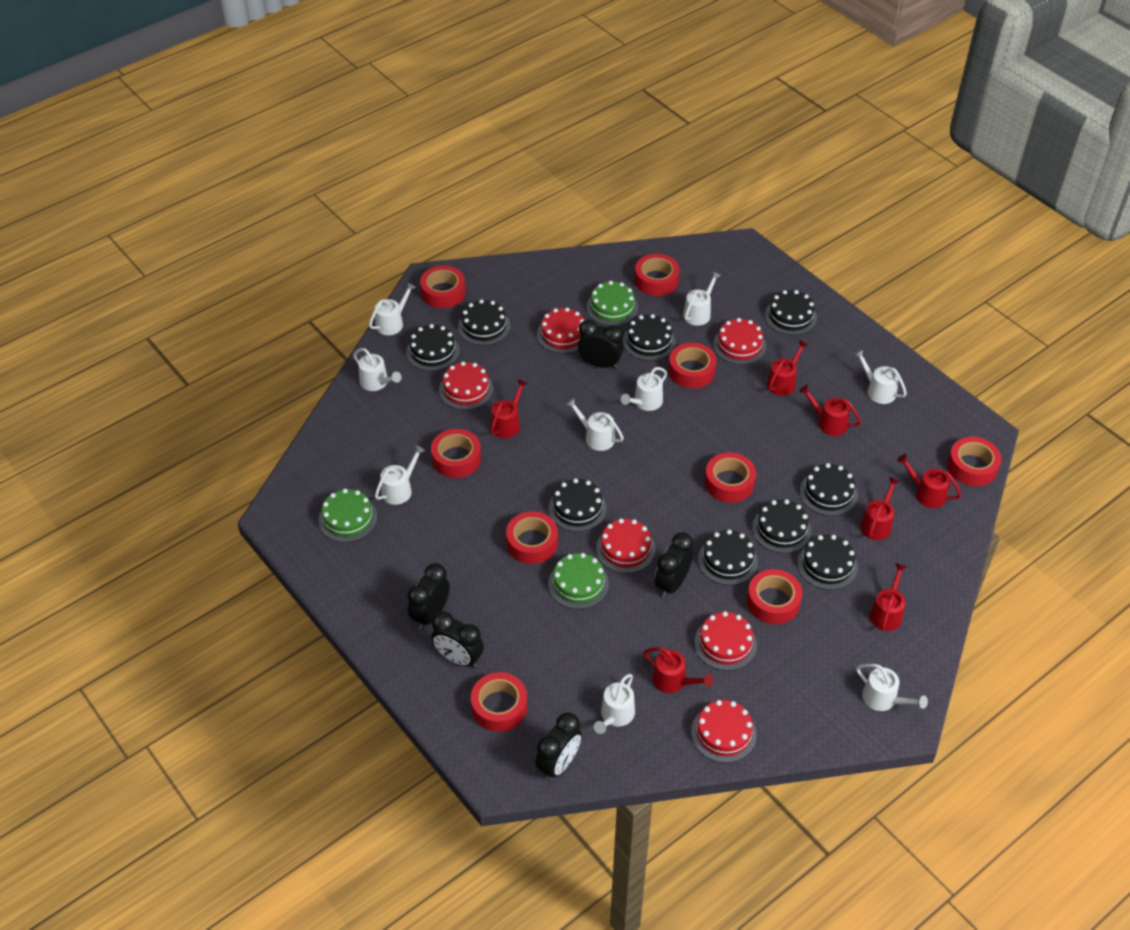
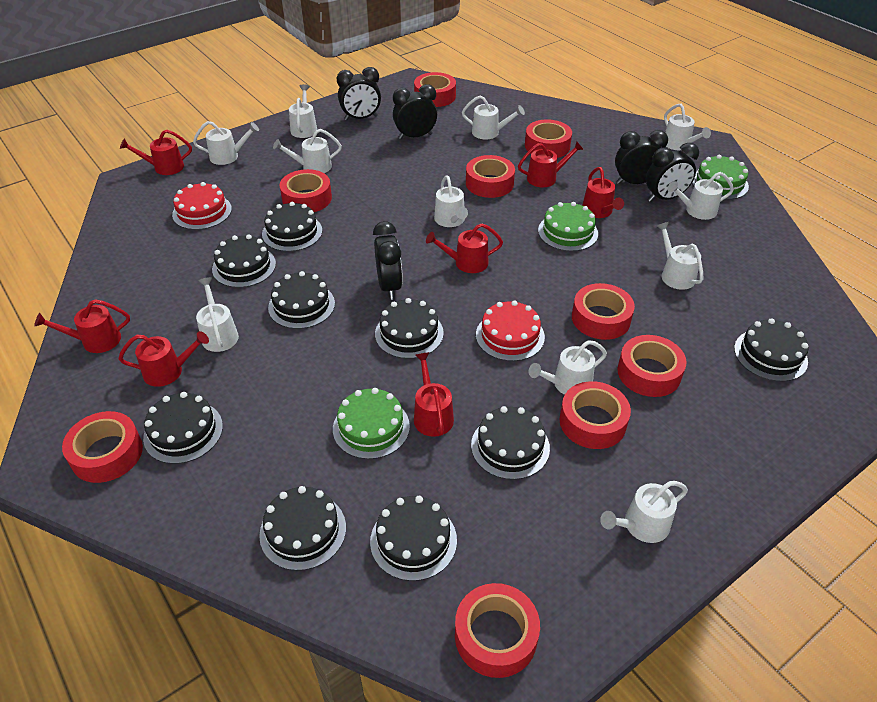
red cake: [439,362,493,410] [537,308,585,354] [596,518,655,573] [691,700,757,763] [694,611,757,671] [713,318,766,365] = 6 -> [172,182,232,230] [476,300,545,361] = 2
white watering can: [353,348,402,391] [369,282,416,335] [375,445,425,505] [566,398,624,451] [594,674,635,734] [621,367,667,411] [683,271,721,326] [853,349,907,404] [856,664,928,711] = 9 -> [193,121,259,165] [196,277,239,352] [273,129,342,173] [289,84,317,138] [434,175,468,227] [462,96,525,140] [529,340,607,395] [600,481,688,543] [657,222,703,290] [664,104,711,150] [667,172,734,220] = 11

